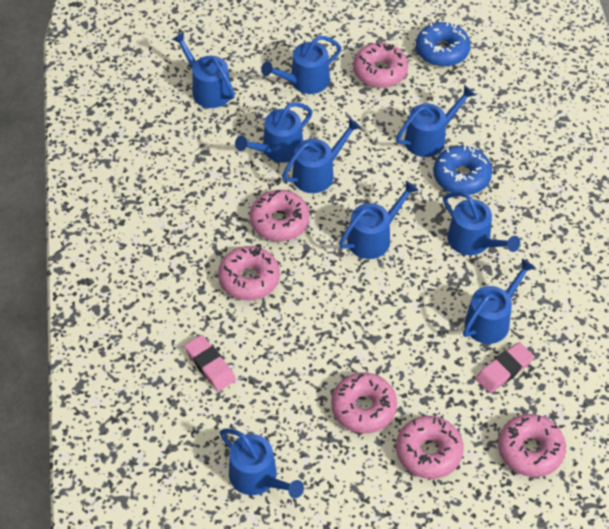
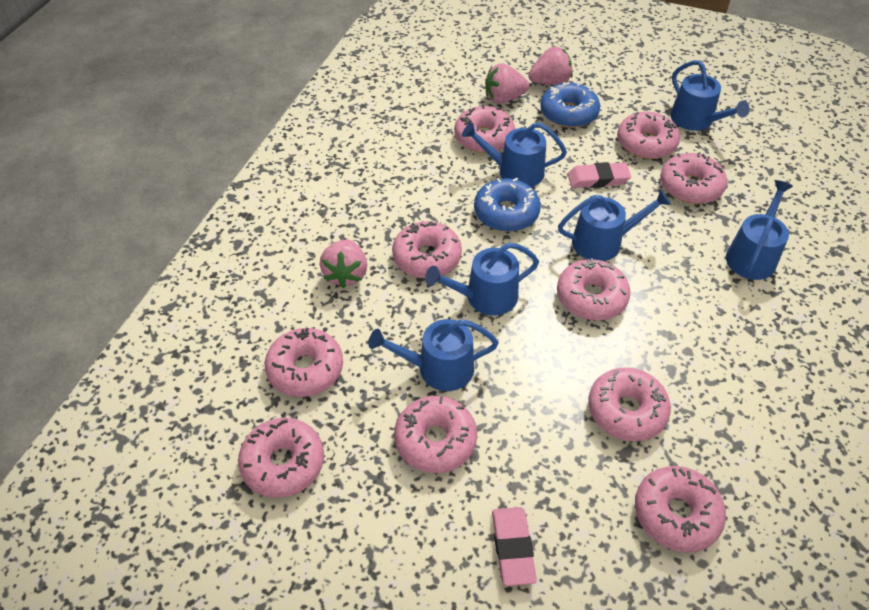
blue watering can: [172,32,235,108] [220,429,304,498] [235,102,313,163] [261,36,342,94] [282,118,361,193] [339,181,419,259] [396,85,475,157] [443,192,520,255] [463,259,536,344] = 9 -> [368,319,499,391] [425,243,539,315] [462,122,567,187] [558,190,671,261] [670,60,749,131] [726,180,793,280] = 6
pink donut: [218,246,280,301] [250,190,309,241] [331,372,397,433] [353,43,408,88] [396,416,464,479] [498,414,566,477] = 6 -> [238,418,324,498] [265,328,343,397] [392,221,462,279] [394,396,477,473] [454,104,515,153] [557,258,631,320] [588,367,671,441] [617,112,680,159] [635,466,726,552] [660,152,727,204] = 10
pink strawberry: none = 0 -> [320,239,367,288] [485,63,530,104] [528,47,573,85] = 3

